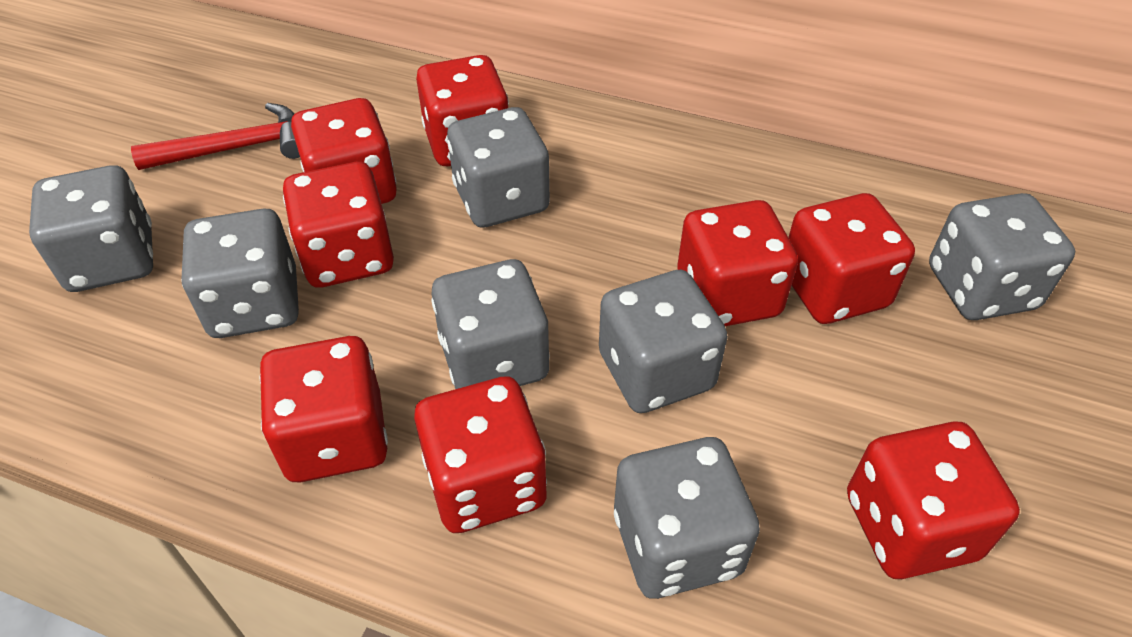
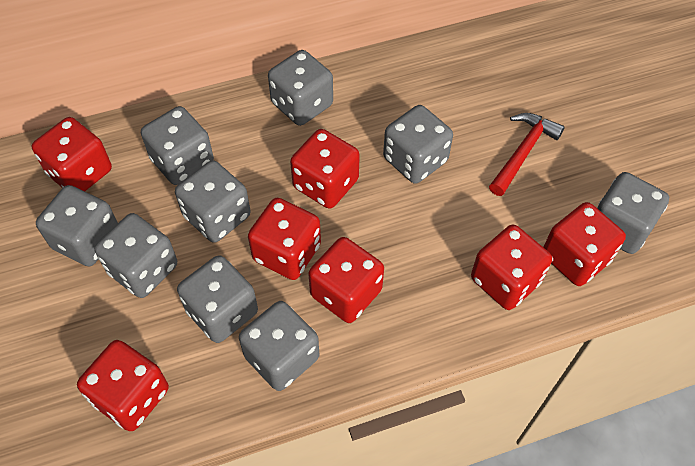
grey dice: [29,165,153,292] [181,208,299,338] [431,259,550,389] [447,107,550,228] [599,270,728,413] [614,437,760,599] [929,193,1075,320] = 7 -> [36,185,118,266] [94,213,177,298] [141,106,214,185] [175,160,251,243] [177,255,258,343] [239,301,319,391] [268,50,333,126] [383,105,453,184] [597,172,669,254] = 9
red dice: [259,336,388,483] [283,162,394,288] [291,98,397,204] [414,376,547,533] [416,55,509,166] [677,200,798,326] [788,193,915,324] [847,421,1020,579] = 8 -> [32,117,112,191] [77,340,169,431] [248,198,321,280] [290,129,360,209] [309,237,384,323] [471,225,552,310] [543,202,626,286] = 7

